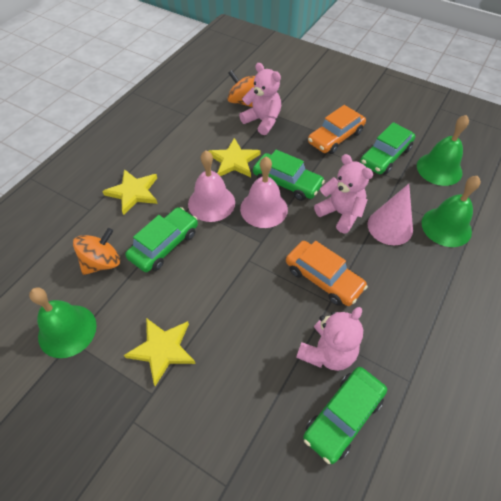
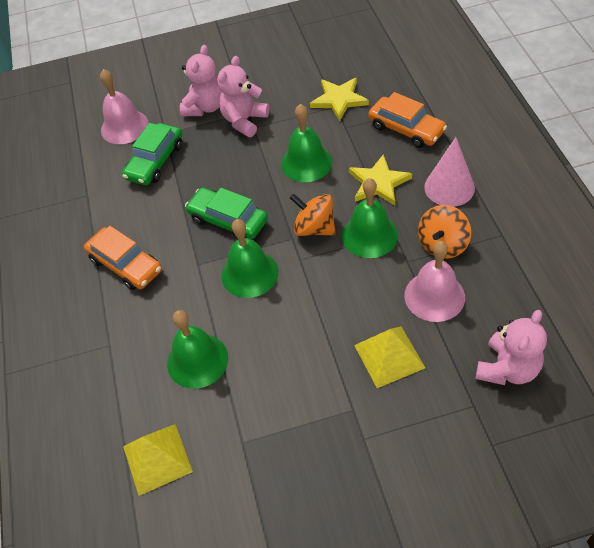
green bell: [29,287,97,358] [417,115,469,186] [422,176,481,247] = 3 -> [167,310,228,389] [222,219,278,298] [281,104,332,182] [342,178,398,258] = 4
green car: [125,207,198,272] [253,150,325,201] [303,367,387,464] [360,122,415,174] = 4 -> [122,123,182,185] [185,188,268,240] = 2
yellow pyramid: none = 0 -> [123,424,193,496] [354,326,425,388] = 2
yellow star: [102,169,157,215] [124,318,196,386] [209,138,261,177] = 3 -> [310,78,369,121] [349,154,412,205] = 2

